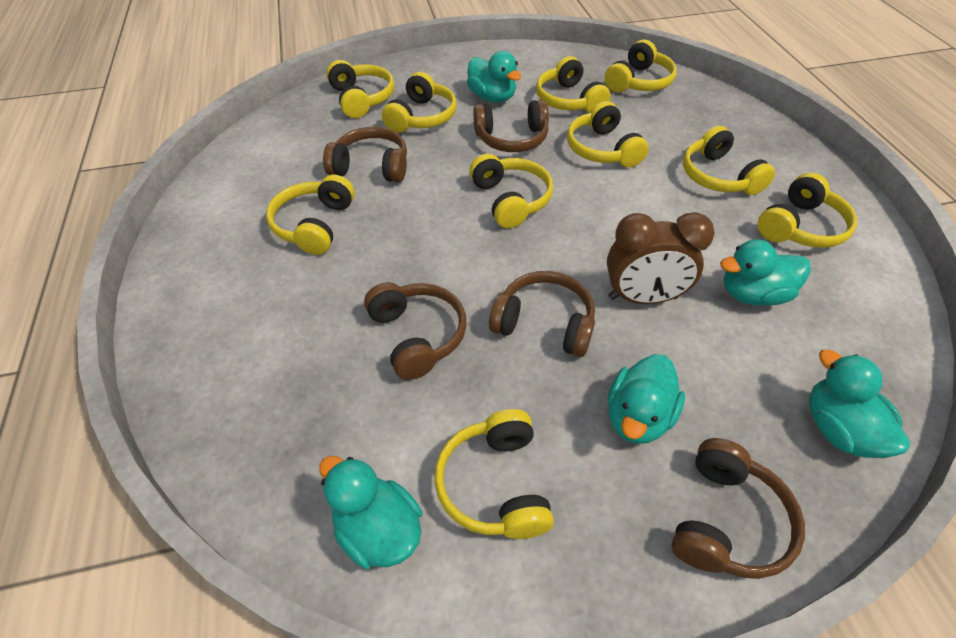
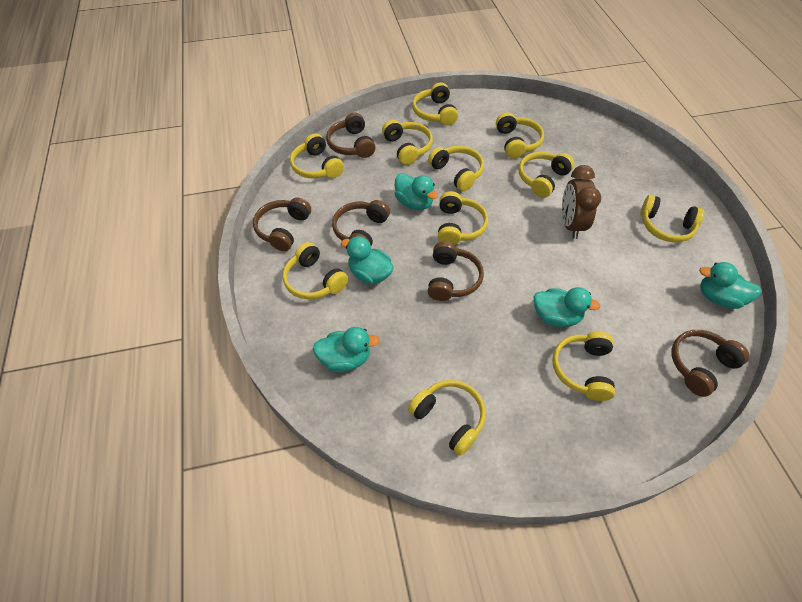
yellow headphones: [266,175,355,255] [326,60,394,118] [382,72,457,133] [434,409,554,539] [469,154,553,228] [536,56,611,113] [567,101,649,168] [605,40,677,92] [683,126,775,195] [758,173,857,248] = 10 -> [283,242,348,300] [290,133,344,179] [382,120,433,165] [408,380,486,456] [412,82,458,126] [428,146,484,191] [438,191,488,245] [496,112,544,159] [518,152,574,198] [552,331,615,401] [641,195,705,242] = 11

